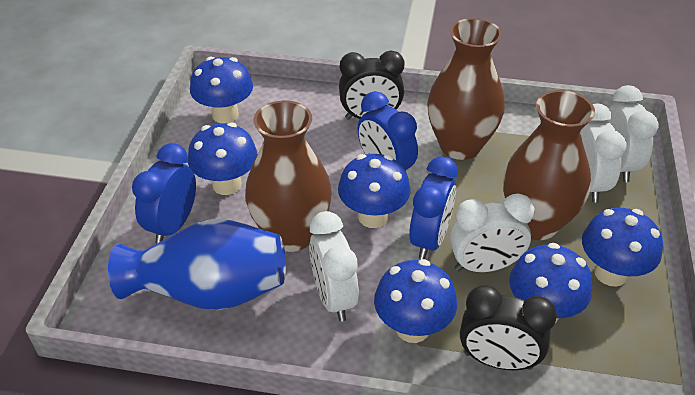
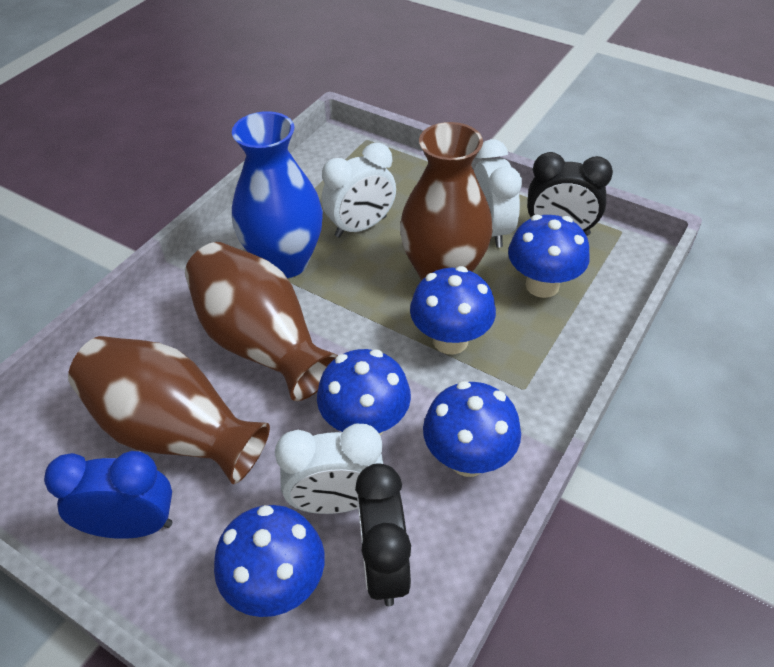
blue clock: [132,143,196,244] [358,91,418,170] [409,156,458,259] = 3 -> [44,451,172,539] = 1
blue mushroom: [188,122,258,195] [190,56,253,123] [338,154,410,228] [374,259,457,343] [509,243,592,323] [582,208,663,287] = 6 -> [214,505,325,617] [317,349,411,436] [410,266,496,354] [423,381,521,477] [508,215,590,298] = 5
white clock: [309,211,359,322] [450,194,535,272] [580,104,626,203] [603,85,658,182] = 4 -> [275,423,383,514] [322,143,396,238] [474,139,522,248] = 3

